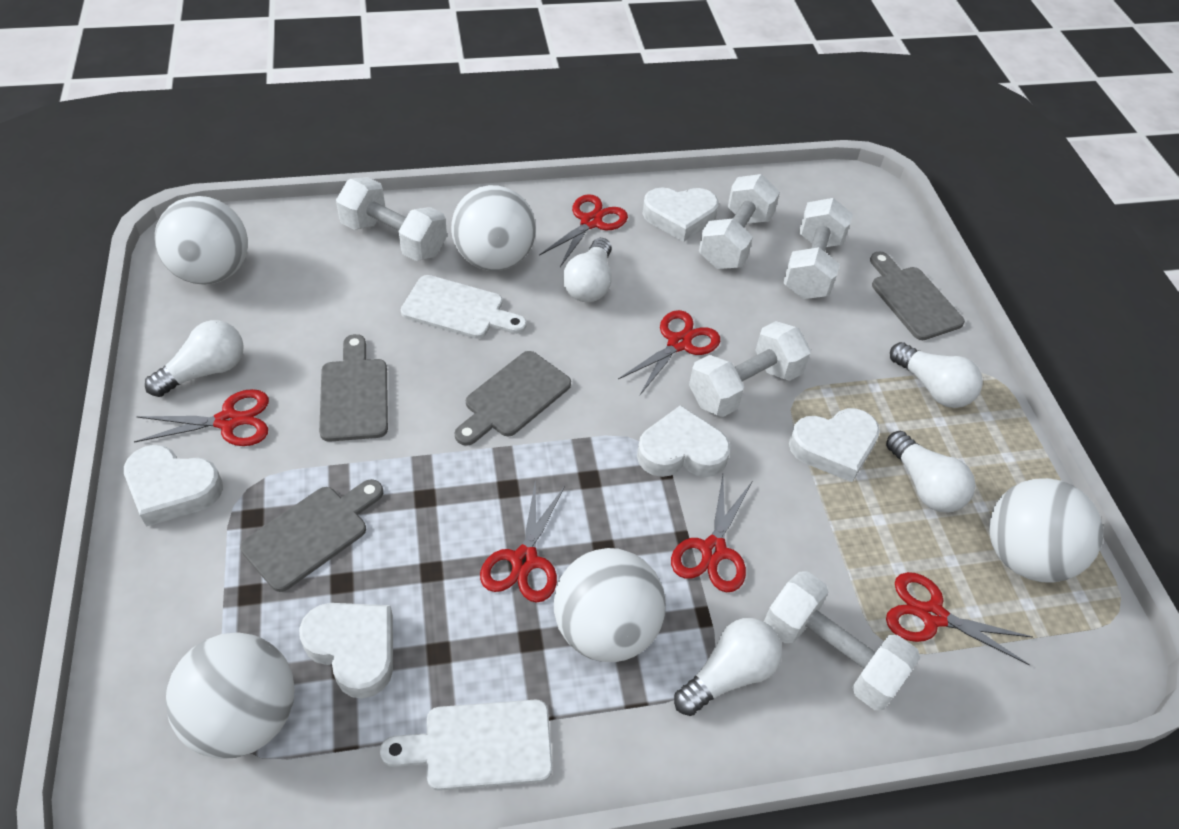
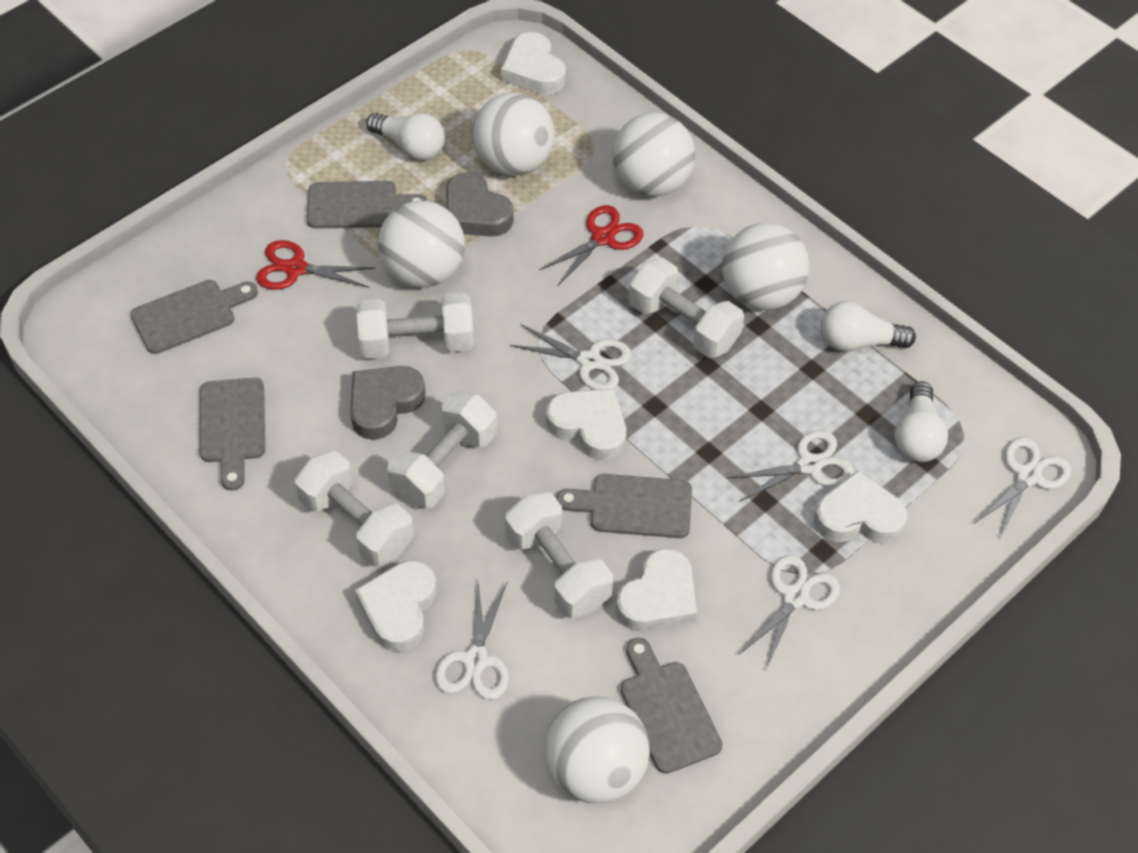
grey cutting board: [240,479,383,592] [319,334,388,442] [455,351,571,446] [870,251,965,340] = 4 -> [131,280,258,354] [200,378,265,490] [307,181,427,229] [557,474,692,538] [621,638,723,774] = 5
grey heart: none = 0 -> [350,366,425,440] [446,172,513,237] = 2
red scissors: [134,389,269,446] [480,481,565,603] [539,194,628,267] [618,310,720,395] [671,475,752,592] [886,572,1033,665] = 6 -> [256,240,376,290] [539,205,643,286] = 2
white cutting board: [380,699,552,791] [401,275,527,339] = 2 -> none = 0
white light bulb: [145,320,244,397] [563,238,612,302] [674,618,782,716] [886,431,975,513] [890,342,983,408] = 5 -> [366,113,445,160] [821,301,916,352] [894,381,948,462] = 3
white scissors: none = 0 -> [435,580,509,699] [510,324,632,390] [727,430,854,502] [739,555,840,669] [974,437,1071,539] = 5

